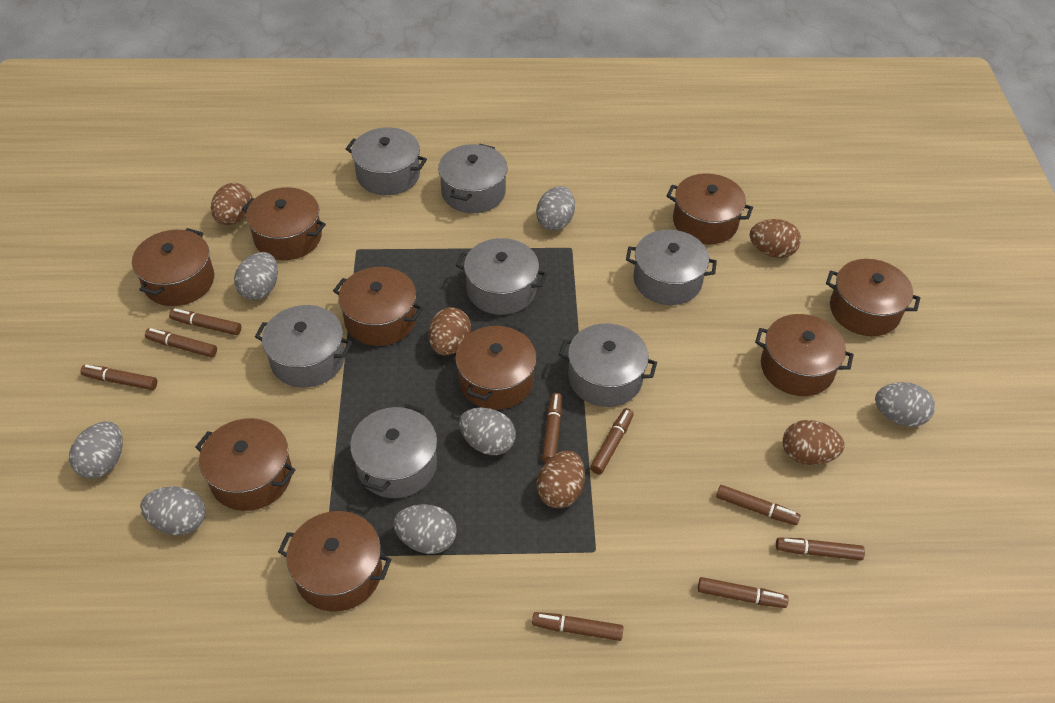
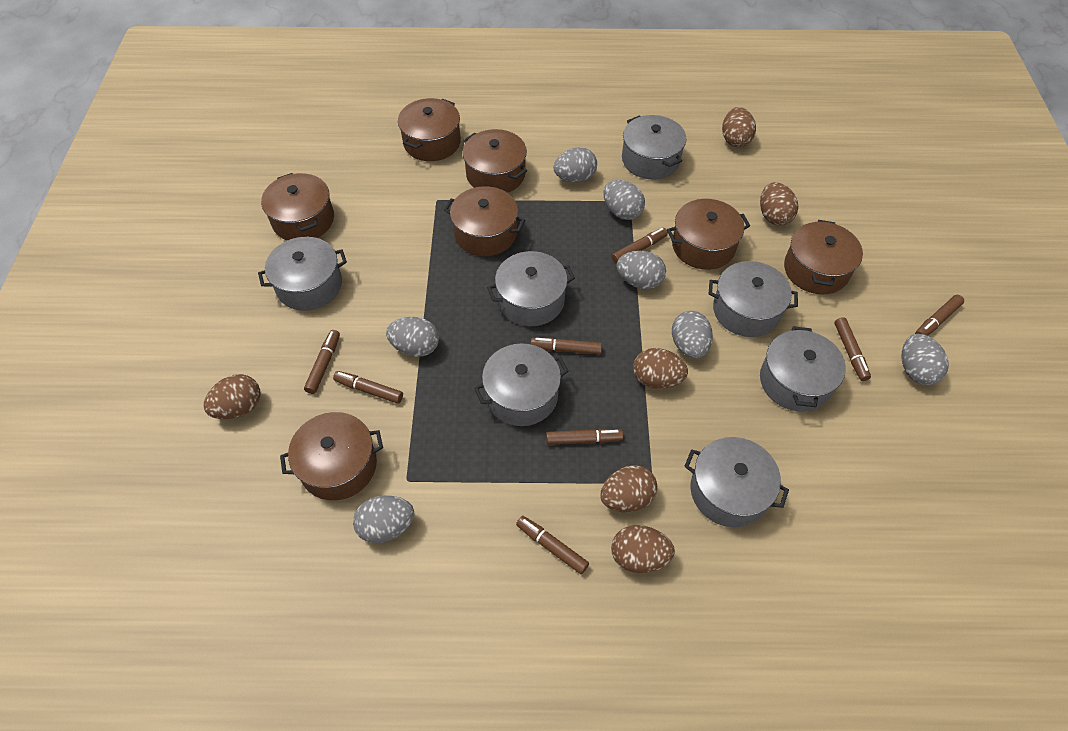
brown egg: [211,183,253,225] [428,307,471,355] [537,451,585,509] [750,219,801,258] [783,420,845,465] = 5 -> [204,374,260,419] [600,465,658,512] [611,525,675,573] [633,348,688,389] [722,107,756,147] [760,182,798,226] = 6
brown marker: [81,365,157,390] [145,328,217,358] [169,309,241,335] [532,612,623,641] [542,393,562,463] [590,408,634,474] [698,577,788,608] [716,485,800,525] [776,538,865,560] = 9 -> [304,330,340,394] [333,371,403,404] [516,516,589,574] [531,338,602,355] [546,428,623,445] [612,228,668,264] [834,317,871,381] [915,295,964,336] = 8
brown pot: [132,228,214,306] [195,418,295,511] [242,187,326,260] [278,511,392,612] [333,267,423,346] [455,324,537,410] [667,173,753,244] [755,314,854,396] [826,259,920,336] = 9 -> [261,173,334,240] [280,412,383,500] [398,98,461,161] [444,186,525,256] [463,129,527,193] [667,199,750,270] [784,220,863,295] = 7

